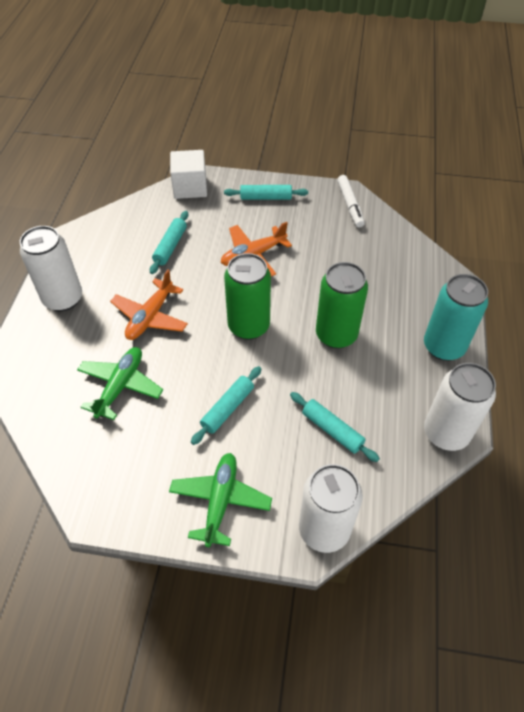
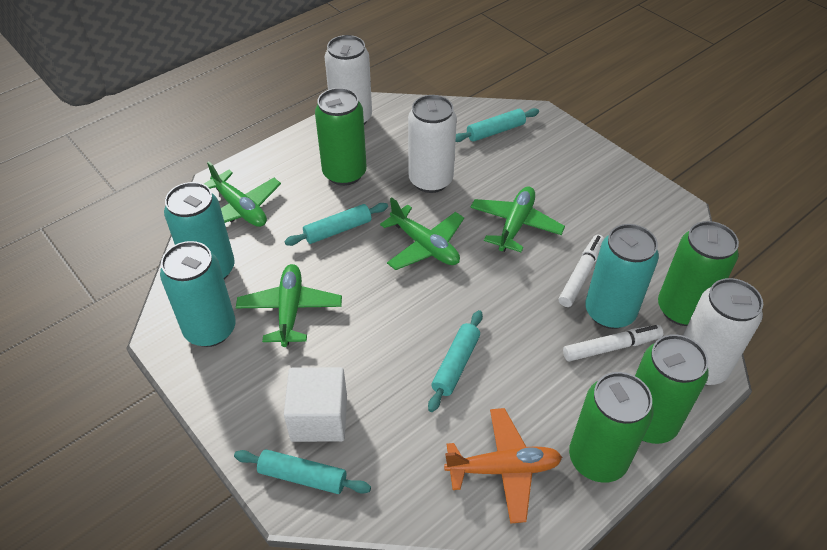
green can: [224,253,271,340] [316,262,368,349] = 2 -> [315,88,367,186] [569,372,653,483] [635,334,709,444] [658,221,739,326] = 4
green plane: [77,347,163,420] [169,453,272,547] = 2 -> [204,162,281,227] [236,264,342,347] [380,197,464,270] [470,186,565,252] = 4
orange plane: [110,269,188,340] [221,222,292,276] = 2 -> [444,408,562,524] = 1
turquoise can: [424,274,488,361] = 1 -> [160,241,236,347] [164,182,235,279] [585,224,659,329] = 3
white marker: [337,175,365,228] = 1 -> [559,235,604,307] [563,325,663,361] = 2

